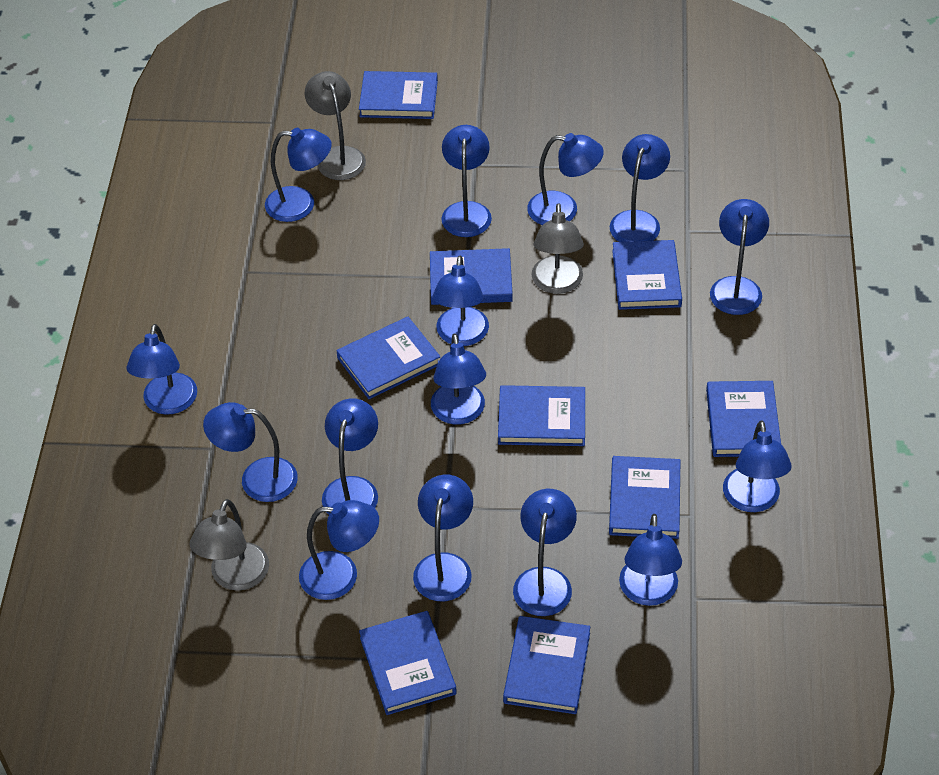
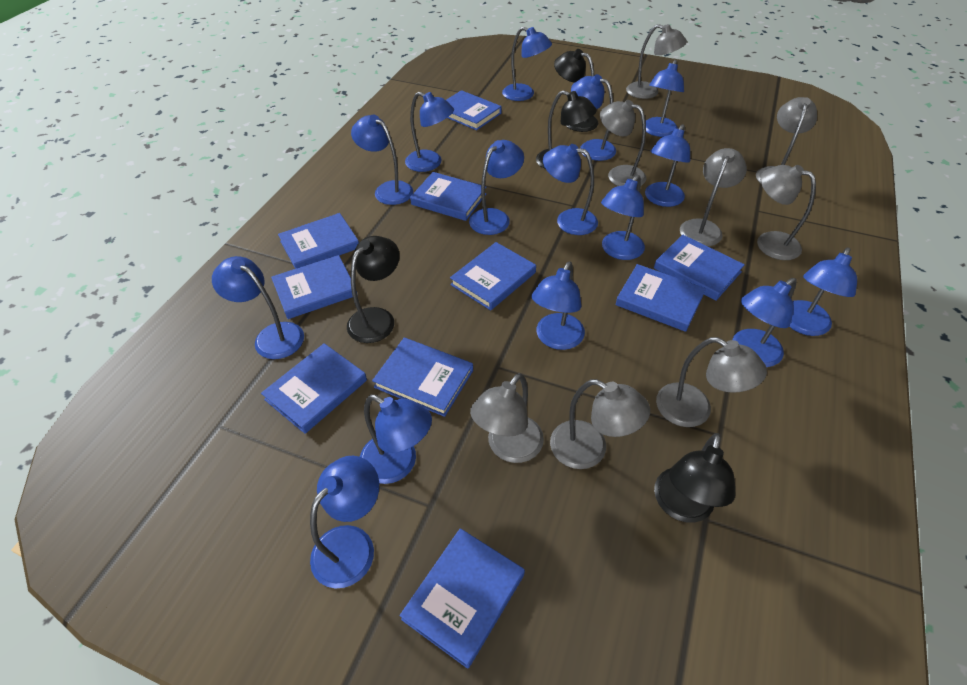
black lamp: none = 0 -> [347,236,400,343] [536,90,597,169] [554,49,598,132] [654,433,736,522] = 4
blue book: [337,317,441,399] [359,71,438,119] [359,611,457,715] [430,248,513,305] [498,385,585,446] [503,616,590,714] [609,456,680,539] [612,240,682,310] [706,381,781,457] = 9 -> [261,343,367,434] [271,255,357,319] [278,213,359,269] [372,338,473,417] [400,528,525,668] [410,172,486,221] [446,90,502,130] [450,242,536,310] [615,264,706,332] [654,235,745,301] = 10
grey lamp: [189,499,269,591] [305,71,366,180] [532,203,584,294] = 3 -> [470,373,544,463] [550,379,650,469] [600,100,646,186] [626,24,687,99] [656,337,767,427] [680,148,747,246] [756,97,817,183] [757,165,816,260] = 8

